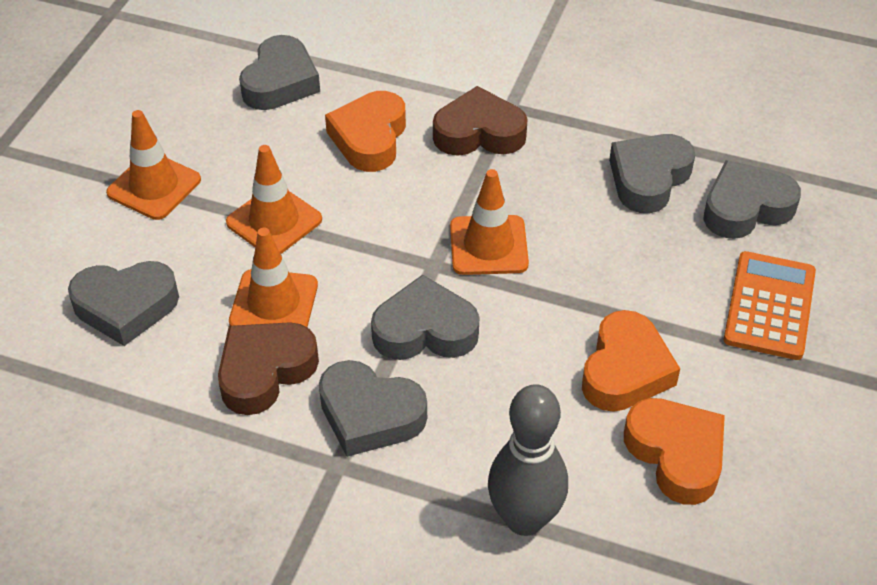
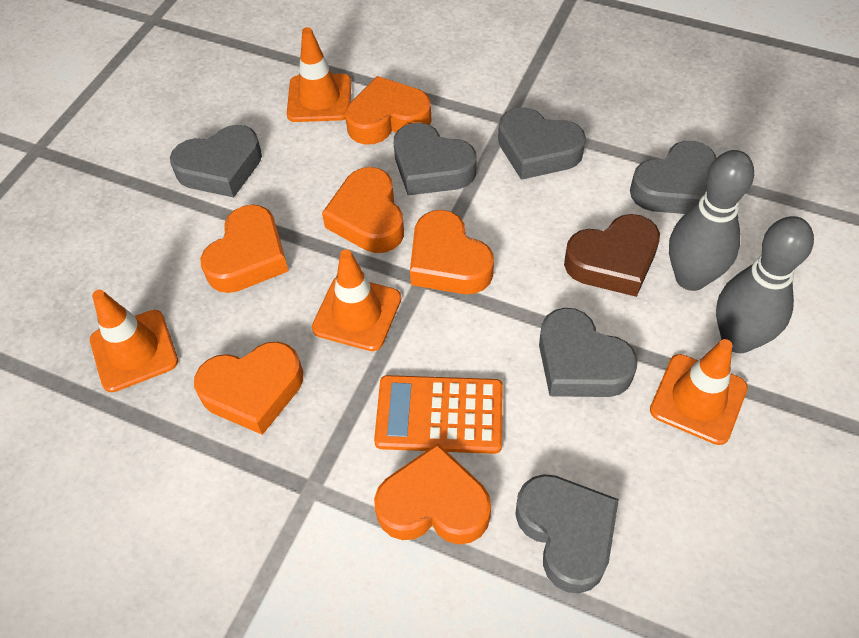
brown heart: [218,322,319,415] [433,86,528,156] = 2 -> [564,214,660,297] = 1
grey bowling pin: [488,384,568,536] = 1 -> [669,150,754,291] [716,216,814,353] = 2
orange heart: [325,91,406,172] [582,310,680,412] [624,398,725,505] = 3 -> [194,342,303,435] [200,205,289,293] [322,167,404,253] [345,76,431,145] [374,443,491,544] [410,210,494,294] = 6

